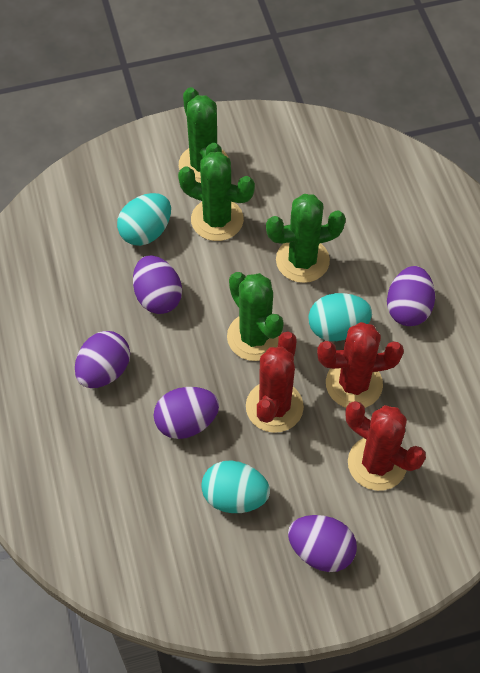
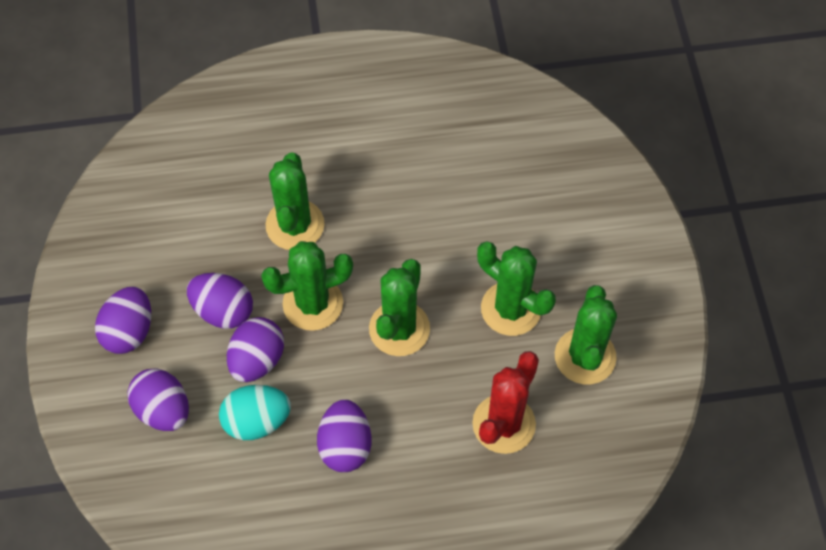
green cactus: [178,152,255,241] [179,87,228,183] [227,272,284,361] [266,194,346,283] = 4 -> [261,241,353,331] [266,153,324,250] [369,259,430,356] [477,241,556,336] [555,285,617,384] = 5
red cactus: [246,331,304,433] [317,322,404,408] [346,401,426,491] = 3 -> [472,351,539,454] = 1
turquoise egg: [117,193,171,246] [201,461,270,513] [308,293,372,341] = 3 -> [219,385,291,440] = 1

